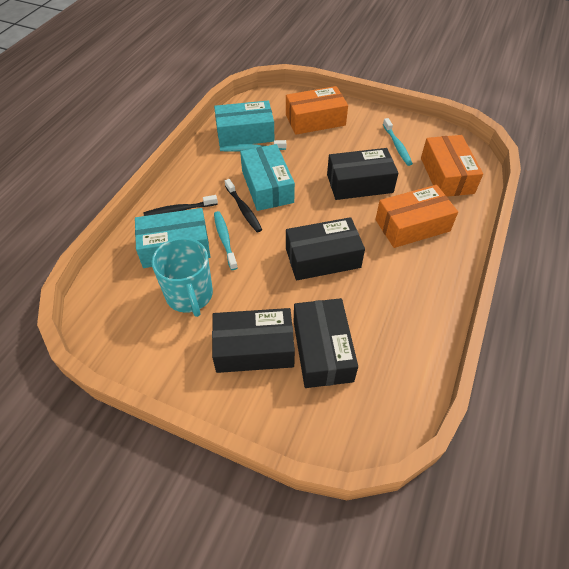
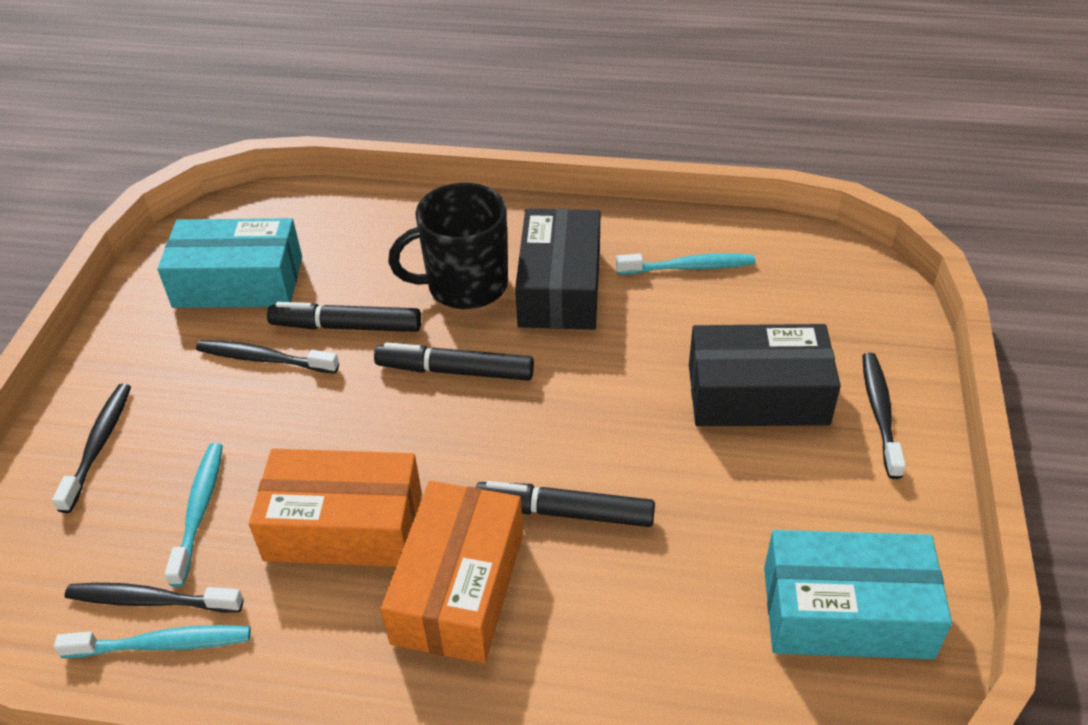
black box: [212,308,295,373] [286,217,365,281] [294,298,358,388] [327,148,398,200] = 4 -> [515,209,600,330] [689,324,841,426] = 2
black marker: none = 0 -> [267,302,421,332] [374,342,534,381] [476,481,655,527] = 3
black mug: none = 0 -> [388,183,508,309] = 1
black toothbrush: [143,195,218,216] [225,179,262,232] = 2 -> [52,384,131,513] [64,583,244,613] [196,340,339,374] [862,353,906,479] = 4
orange box: [286,86,348,135] [375,185,458,248] [421,135,483,197] = 3 -> [249,449,422,567] [381,481,523,664] = 2
turquoise box: [135,208,210,268] [214,101,274,146] [240,144,295,211] = 3 -> [158,218,302,308] [764,530,952,659] = 2
turquoise mug: [151,238,213,317] = 1 -> none = 0

